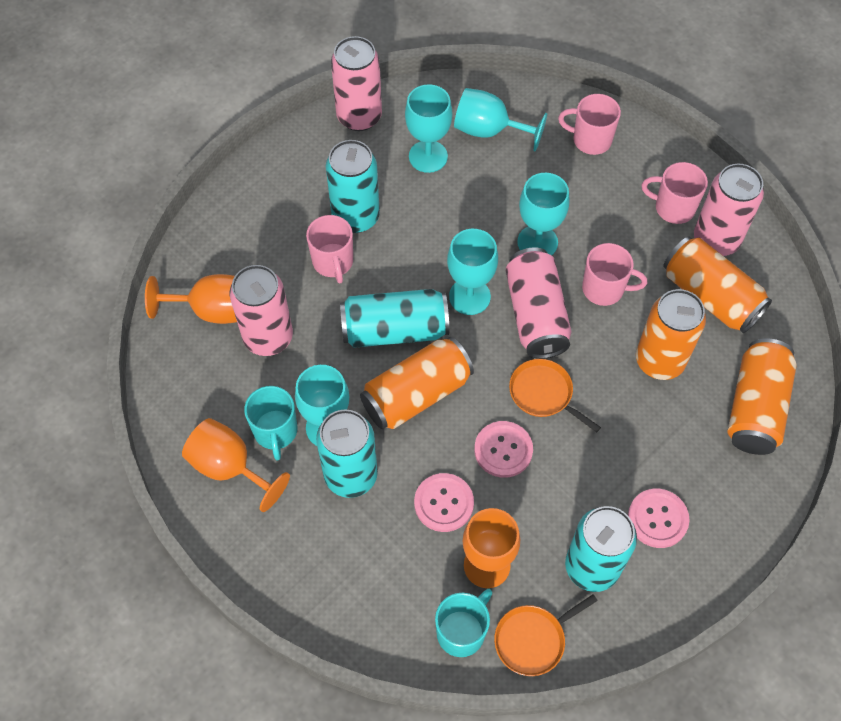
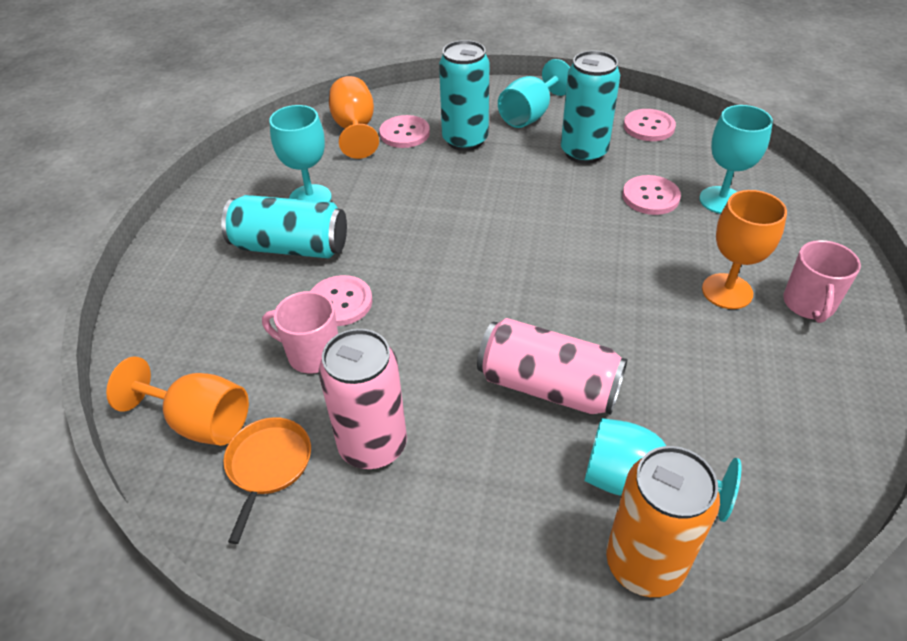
orange can: [360,337,474,429] [636,289,706,380] [663,236,772,333] [728,338,797,455] = 4 -> [606,446,720,597] = 1
orange pan: [494,594,598,676] [509,359,601,432] = 2 -> [224,417,311,544] = 1
pink button: [414,473,474,532] [474,421,533,478] [628,489,689,548] = 3 -> [311,275,372,326] [380,115,430,148] [623,175,681,215] [624,109,676,141] = 4
pink can: [230,265,293,356] [331,36,382,131] [506,248,571,359] [694,164,764,256] = 4 -> [319,329,407,469] [477,318,627,415] = 2
pink mug: [306,215,353,283] [558,94,621,155] [582,243,647,306] [642,162,708,224] = 4 -> [262,291,338,374] [783,240,861,323] = 2
turquoise can: [316,409,378,498] [326,140,380,233] [340,289,449,348] [565,506,637,592] = 4 -> [221,195,347,258] [439,40,489,151] [561,51,620,164] = 3
turquoise goblet: [295,365,349,446] [405,84,452,173] [447,229,498,315] [454,88,548,152] [517,173,569,255] = 5 -> [269,105,332,202] [498,59,570,128] [584,418,741,522] [699,105,773,214] = 4
turquoise mug: [244,386,297,461] [435,589,492,657] = 2 -> none = 0

